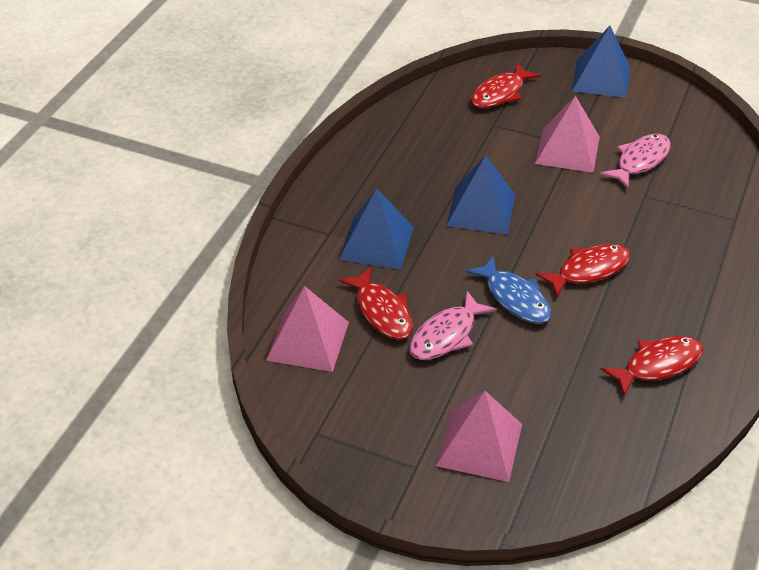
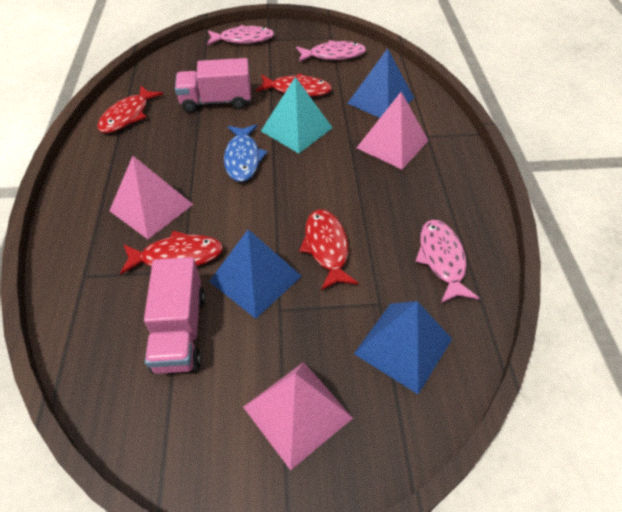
pink fish: [409,291,496,360] [600,134,671,189] = 2 -> [207,25,275,45] [296,40,366,62] [415,220,479,303] = 3
pink truck: none = 0 -> [144,257,205,374] [175,58,251,113] = 2
turquoise pyramid: none = 0 -> [261,77,333,153] = 1

